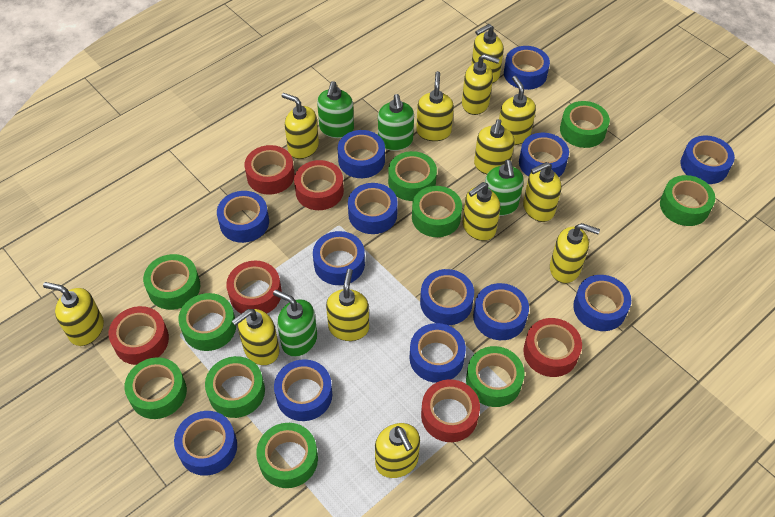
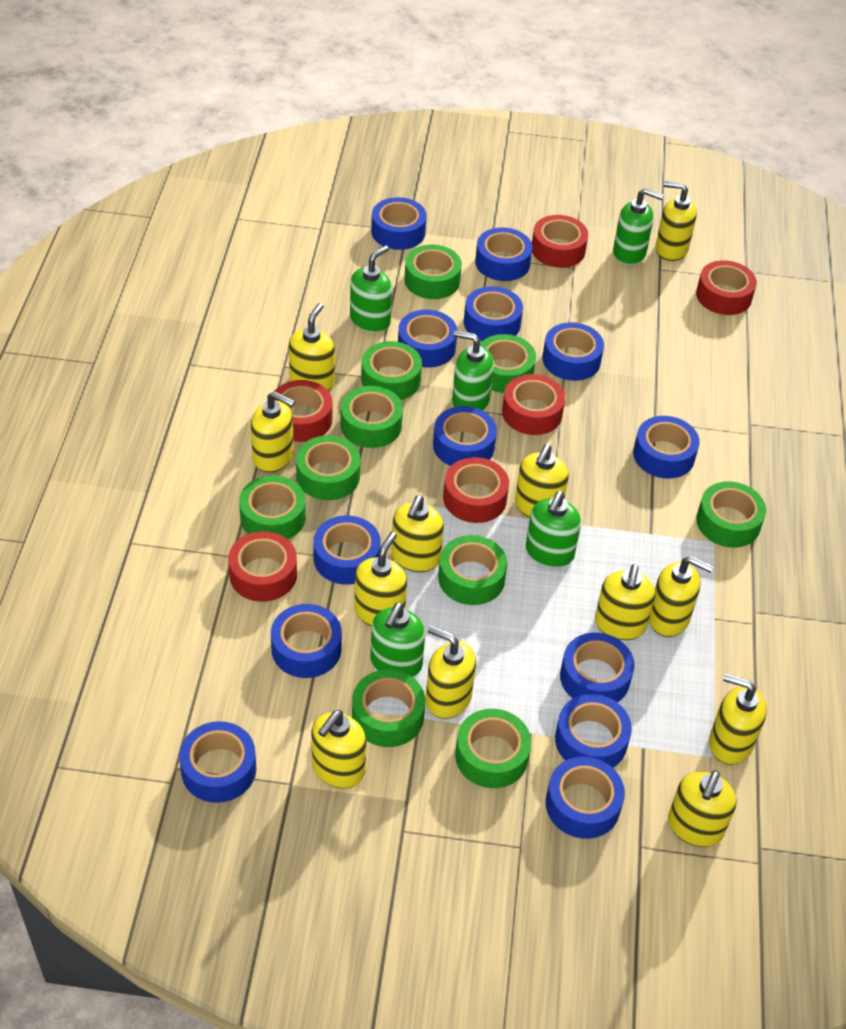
green soap dispenser: [273,290,317,357] [317,81,354,138] [378,94,414,151] [485,160,524,216] = 4 -> [350,245,392,333] [370,602,425,677] [452,330,494,411] [526,491,581,568] [613,188,664,265] = 5
yellow soap dispenser: [43,282,104,346] [232,309,280,365] [282,93,319,159] [326,269,369,341] [375,423,420,478] [416,71,454,141] [462,54,500,115] [463,182,501,241] [471,24,504,83] [474,119,514,174] [499,76,536,145] [523,162,562,222] [550,223,600,283] = 13 -> [251,391,295,472] [289,303,335,391] [311,710,366,788] [354,532,407,626] [391,495,444,572] [425,626,476,719] [515,444,569,518] [595,564,655,640] [649,556,714,637] [655,181,697,261] [668,770,737,847] [709,674,767,765] = 12

